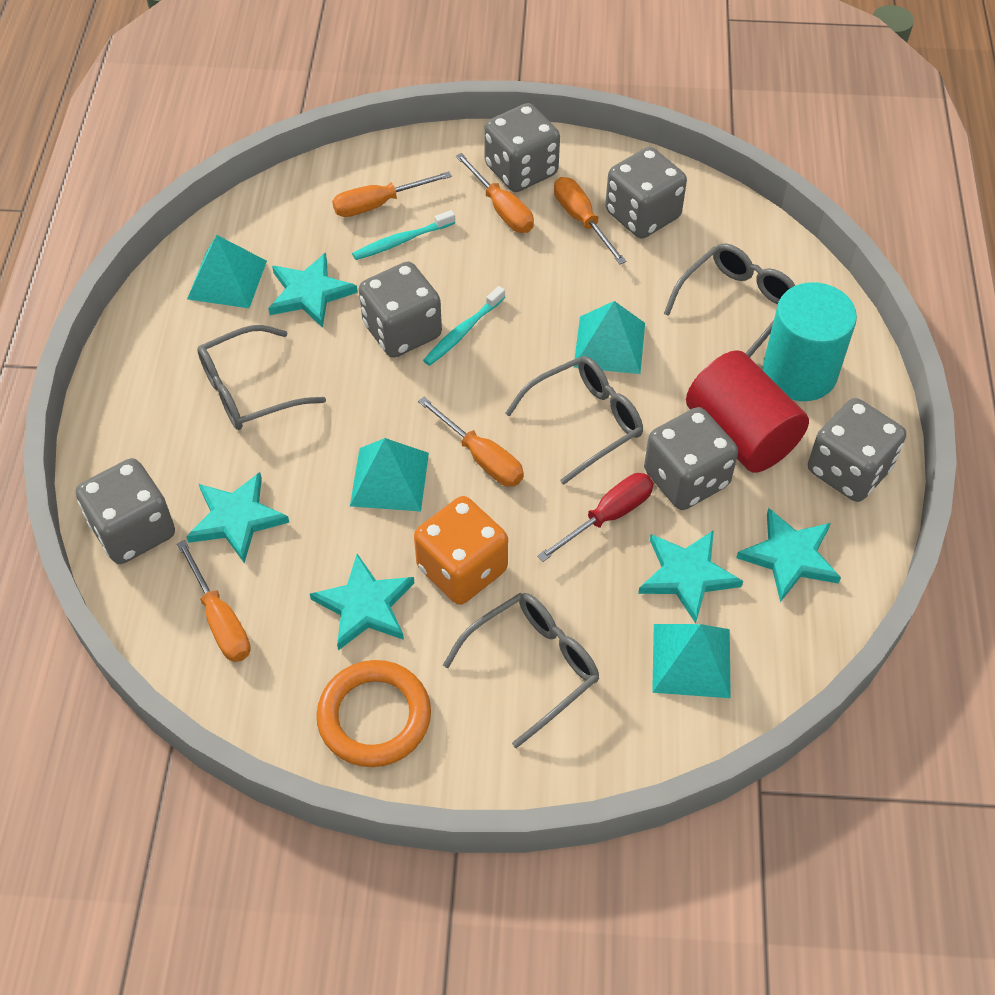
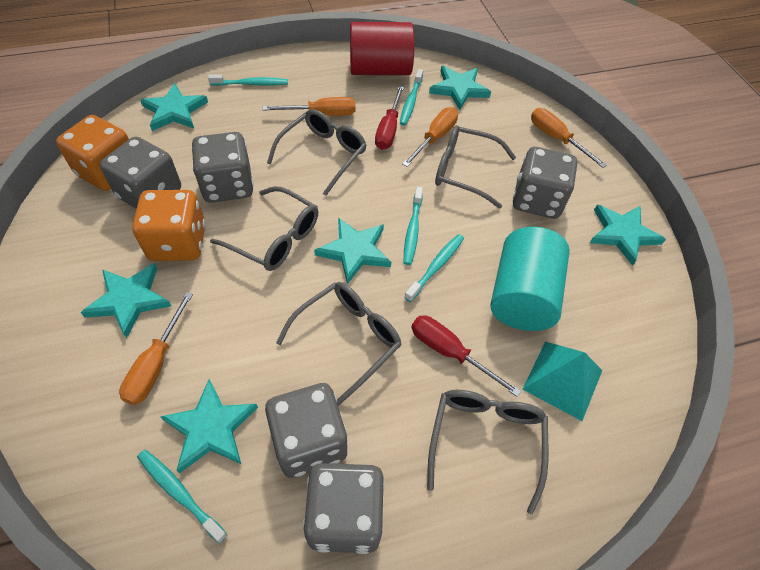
grey dice: [76,458,175,564] [359,261,442,358] [484,103,560,192] [605,147,687,238] [644,407,738,510] [808,398,906,502] = 6 -> [100,137,181,209] [192,132,253,203] [265,383,348,478] [303,463,385,554] [513,147,577,219] = 5
grey glasses: [197,325,326,430] [443,593,599,748] [505,356,643,485] [664,243,796,357] = 4 -> [210,186,318,271] [267,109,367,196] [276,282,402,406] [427,390,548,515] [435,125,516,208] = 5
orange dice: [414,496,508,605] = 1 -> [56,115,129,191] [132,190,206,261] = 2
orange ring: [316,660,431,767] = 1 -> none = 0
orange screwdriver: [177,540,251,662] [332,171,452,217] [418,397,524,486] [455,153,534,233] [554,177,626,264] = 5 -> [119,292,193,405] [262,97,356,116] [402,107,458,167] [531,108,607,168] = 4
red screwdriver: [537,473,654,562] = 1 -> [375,85,404,150] [412,315,521,397] = 2
turquoise pyramid: [187,235,267,308] [350,438,429,511] [574,301,645,374] [652,624,731,698] = 4 -> [523,341,602,421] = 1
turquoise star: [186,472,290,563] [268,252,358,328] [310,554,414,650] [638,530,743,624] [736,508,841,602] = 5 -> [80,263,171,338] [140,83,208,131] [160,379,258,473] [314,218,391,284] [429,66,491,110] [590,205,666,266] = 6
turquoise toothbrush: [352,210,455,260] [423,286,505,366] = 2 -> [137,449,228,543] [208,74,288,86] [400,69,423,126] [404,186,423,265] [404,234,464,302] = 5

